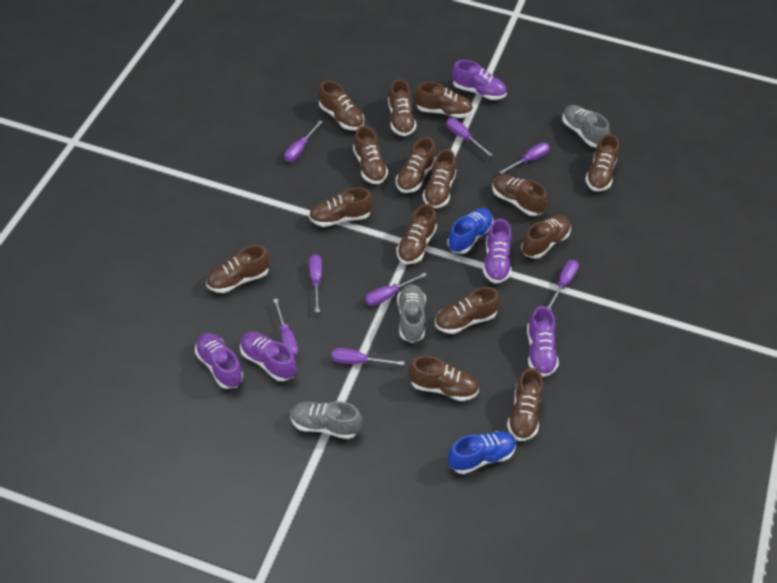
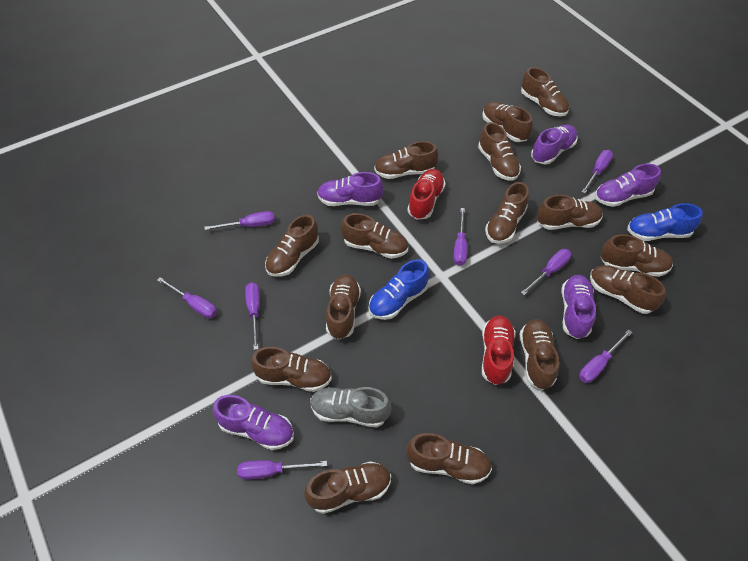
grey shoe: [290,401,362,439] [397,284,426,343] [562,105,610,147] = 3 -> [310,387,391,427] = 1
red shoe: none = 0 -> [407,169,446,220] [482,315,515,385] = 2

